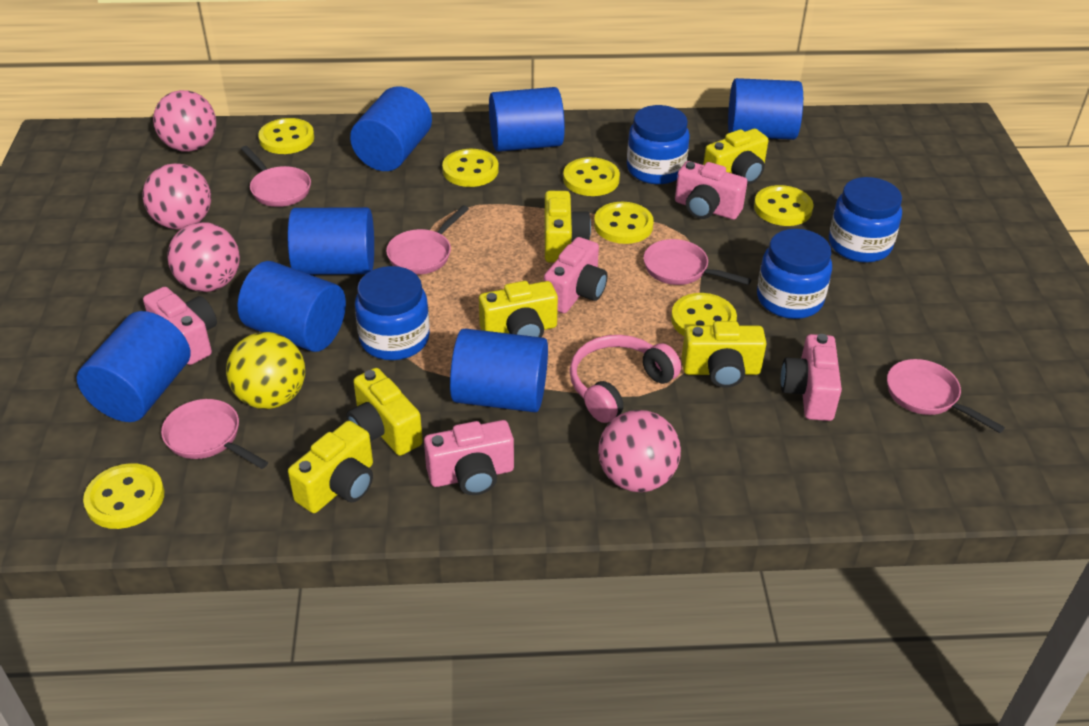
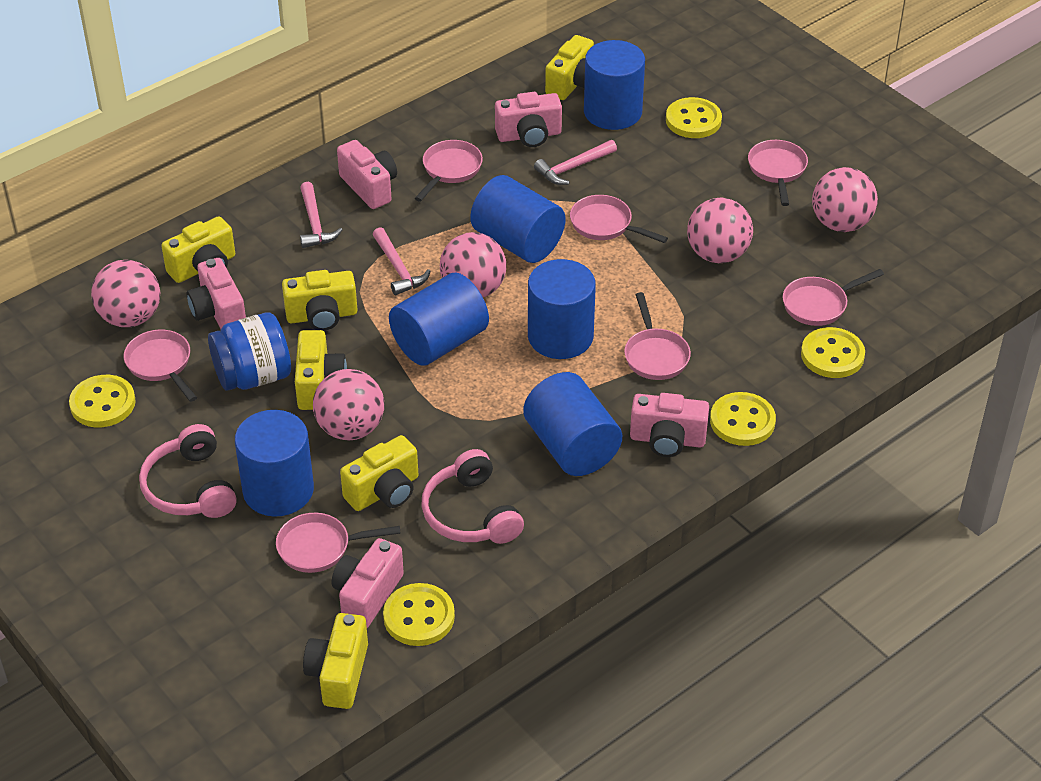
blue cylinder: [77,311,190,422] [238,261,346,352] [288,207,374,275] [350,86,432,171] [450,329,548,412] [489,87,565,152] [728,78,803,140] = 7 -> [235,410,314,517] [389,273,489,366] [470,175,566,263] [523,372,622,476] [528,259,596,359] [584,40,645,130] = 6
blue jar: [355,266,430,360] [627,105,690,184] [757,229,832,319] [829,177,902,263] = 4 -> [208,312,291,391] = 1
pink ball: [142,163,211,230] [153,90,216,152] [167,222,240,292] [598,410,681,492] = 4 -> [91,260,160,327] [313,369,384,440] [440,232,506,297] [687,198,753,263] [812,167,878,232] = 5
pink hammer: none = 0 -> [300,182,343,248] [372,227,431,295] [534,140,617,185] = 3
pink headphones: [570,335,681,423] = 1 -> [139,424,237,518] [421,449,524,544] = 2
pink pan: [161,399,268,469] [241,146,311,207] [386,205,469,275] [643,239,751,285] [887,359,1005,433] = 5 -> [124,330,197,402] [276,513,401,573] [415,140,483,202] [570,195,668,243] [624,292,691,380] [748,140,808,206] [783,269,884,326] = 7
yellow ball: [226,332,305,409] = 1 -> none = 0
yellow button: [83,463,164,529] [258,118,314,154] [442,149,499,187] [563,157,620,196] [594,202,654,244] [671,293,737,336] [754,185,814,226] = 7 -> [69,375,136,427] [383,583,455,646] [666,97,722,138] [710,392,776,446] [801,327,865,378] = 5

